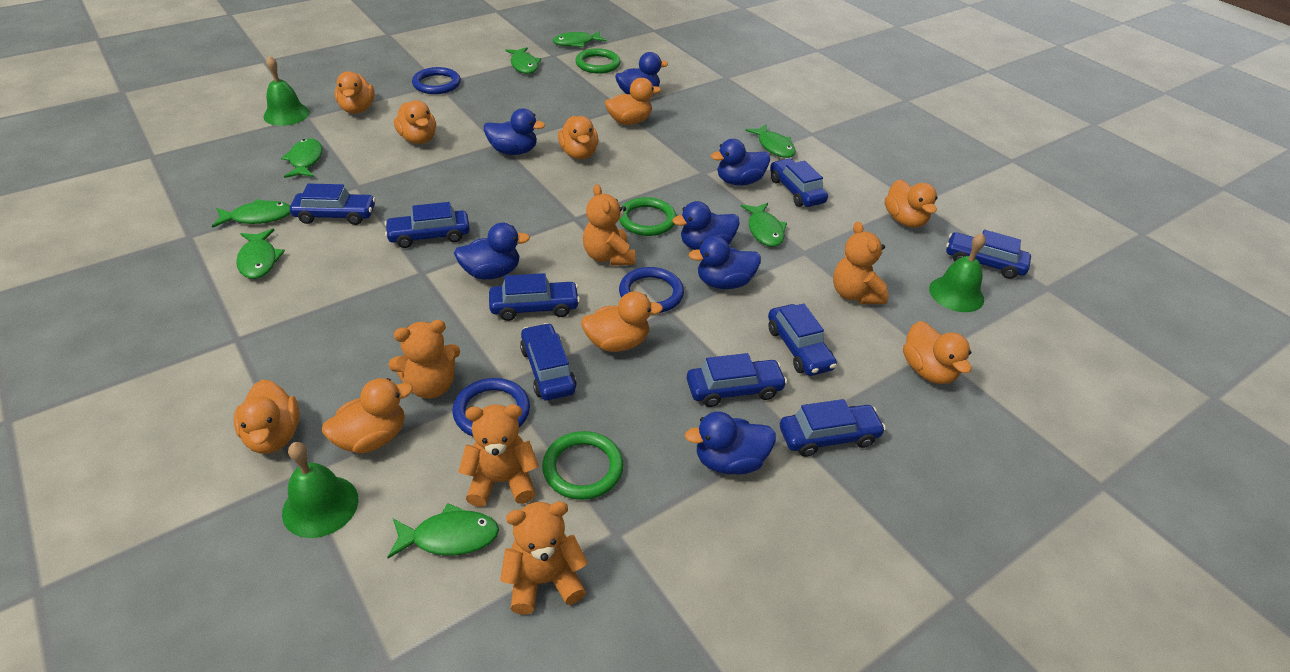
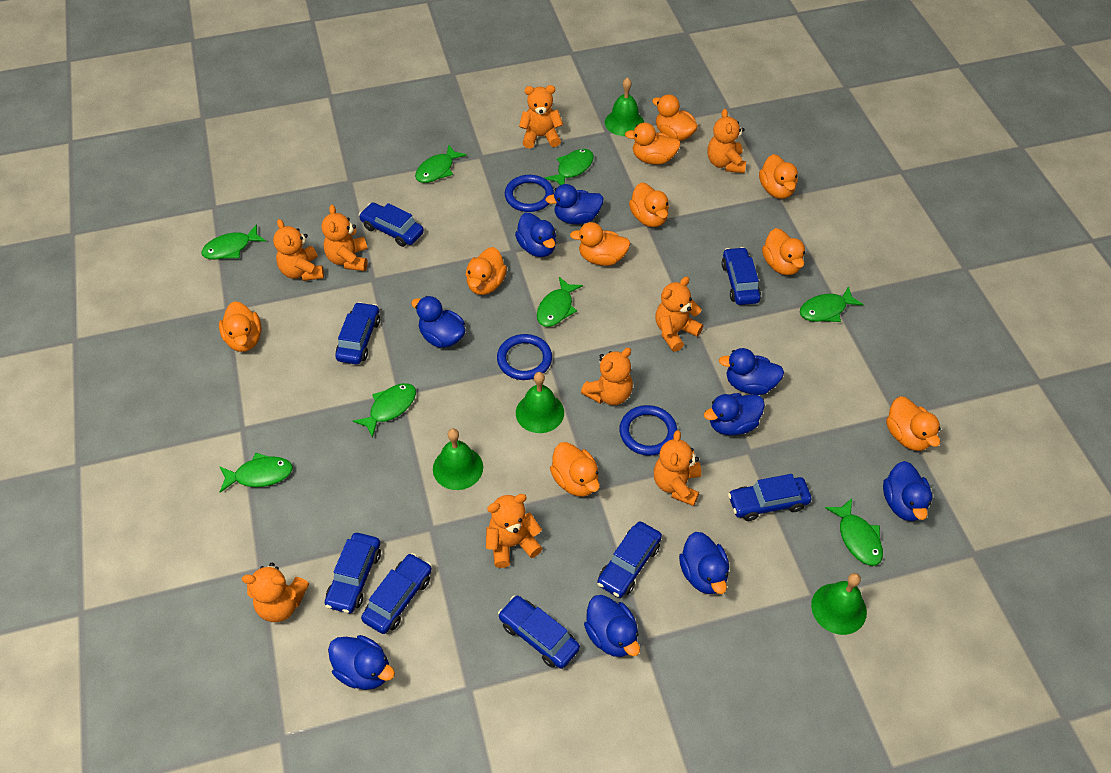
blue car: [290,184,376,225] [384,202,470,248] [489,273,580,321] [520,323,576,401] [687,353,787,407] [768,303,837,376] [770,158,828,207] [780,399,886,457] [946,230,1031,279] = 9 -> [325,533,381,613] [335,302,380,364] [359,203,424,247] [361,553,432,634] [498,595,580,669] [597,521,662,598] [721,247,761,305] [728,474,811,521] = 8
blue duck: [454,223,530,279] [484,108,545,155] [615,52,668,94] [672,201,740,250] [685,412,776,475] [689,236,761,289] [711,139,770,186] = 7 -> [328,635,395,690] [411,296,465,348] [515,213,556,257] [545,184,603,224] [584,595,640,657] [679,532,729,594] [704,393,765,435] [719,348,784,395] [883,461,933,521] = 9
green bell: [263,56,310,126] [282,442,358,538] [929,233,986,312] = 3 -> [433,429,483,490] [516,372,564,433] [605,77,644,136] [811,573,867,635] = 4
green ring: [542,431,624,500] [575,48,621,74] [619,197,676,236] = 3 -> none = 0
orange duck: [234,379,300,454] [322,378,413,454] [335,71,375,114] [394,100,436,144] [558,116,599,159] [581,291,663,352] [605,78,661,125] [885,179,938,228] [903,321,971,384] = 9 -> [219,301,262,352] [466,247,507,295] [550,442,600,497] [570,222,631,266] [625,123,681,165] [629,183,669,227] [652,94,698,141] [759,154,798,199] [762,228,805,275] [886,396,941,451] = 10
orange teddy bear: [389,320,460,399] [458,404,539,507] [500,501,588,615] [583,184,635,266] [833,221,888,304] = 5 -> [242,563,309,622] [273,219,324,281] [321,205,368,271] [486,494,543,568] [519,85,563,148] [581,348,633,405] [654,430,701,506] [655,277,703,352] [707,109,746,173] = 9

